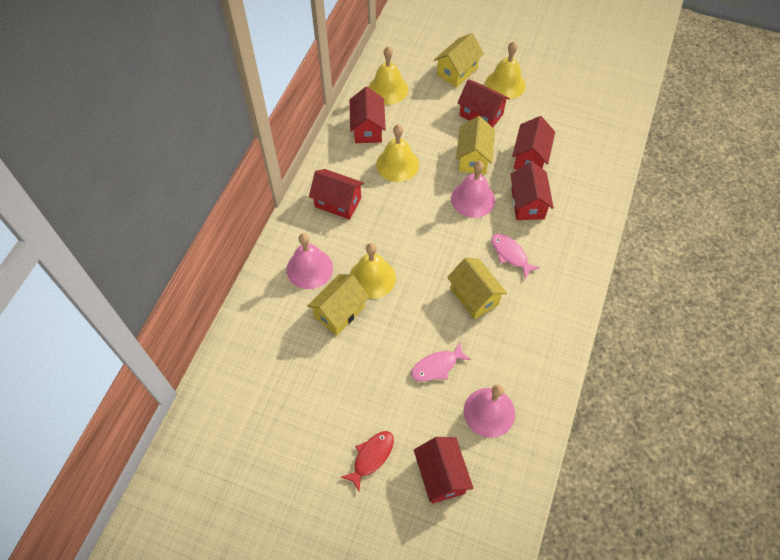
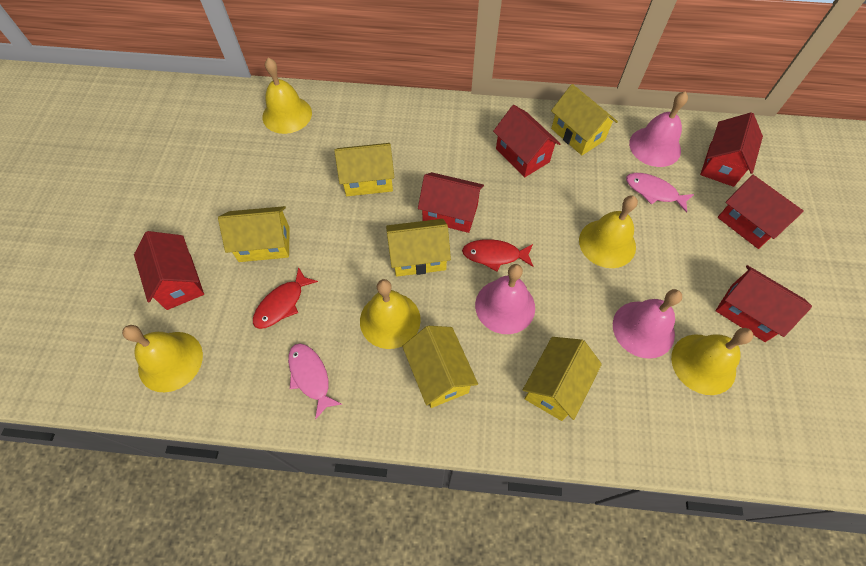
red fish: [341,431,394,491] = 1 -> [253,267,318,329] [462,239,533,272] = 2
yellow bell: [350,243,396,299] [368,47,408,105] [376,125,419,182] [486,42,526,100] = 4 -> [122,325,203,392] [263,58,312,134] [360,279,421,349] [579,195,638,268] [671,328,753,395] = 5
yellow house: [307,274,369,335] [434,33,484,87] [447,258,507,319] [456,116,495,174] = 4 -> [218,206,290,262] [334,143,394,196] [386,219,451,277] [402,326,478,408] [523,337,602,421] [551,84,618,155] = 6

